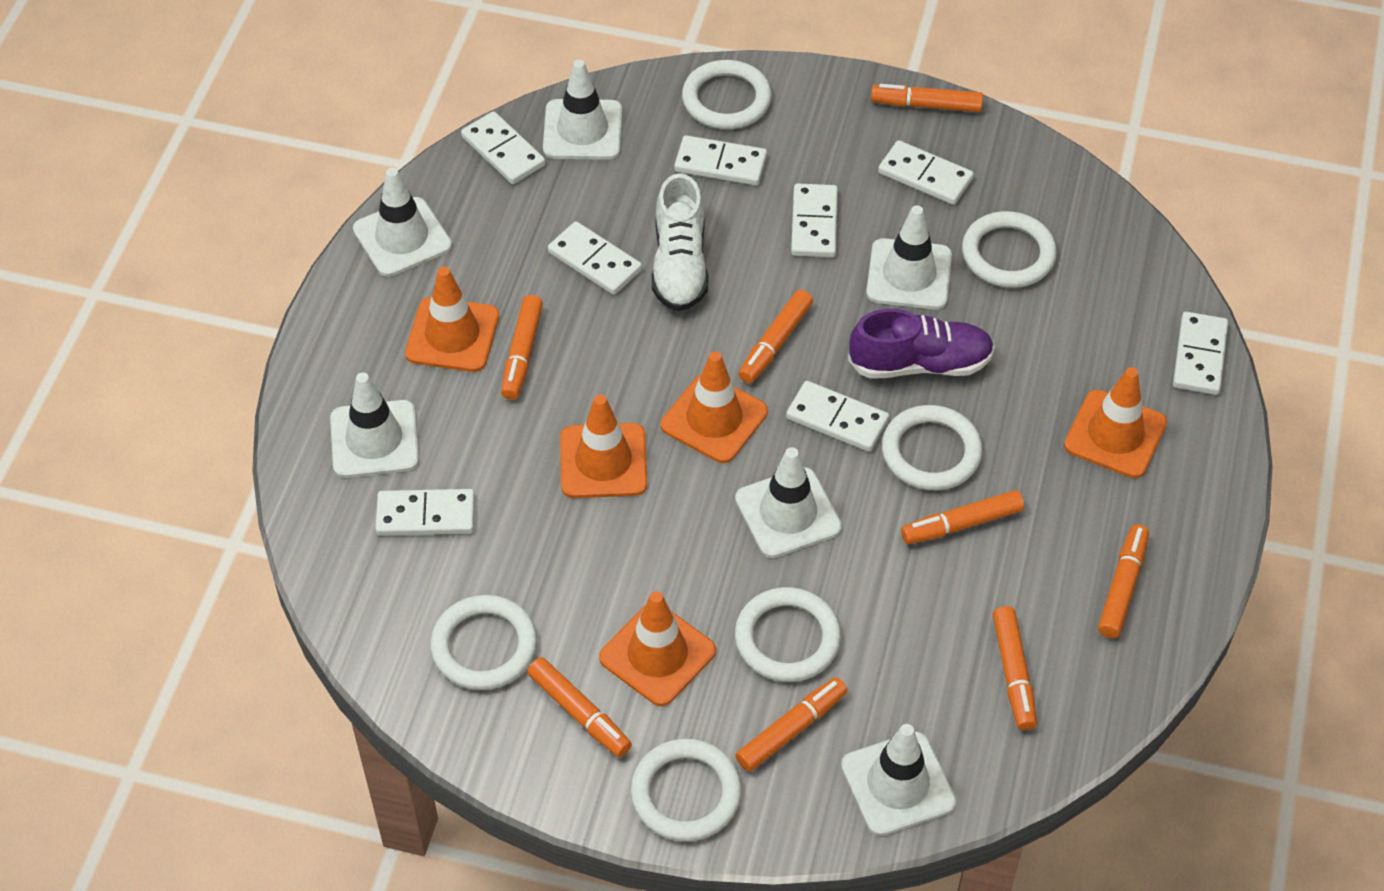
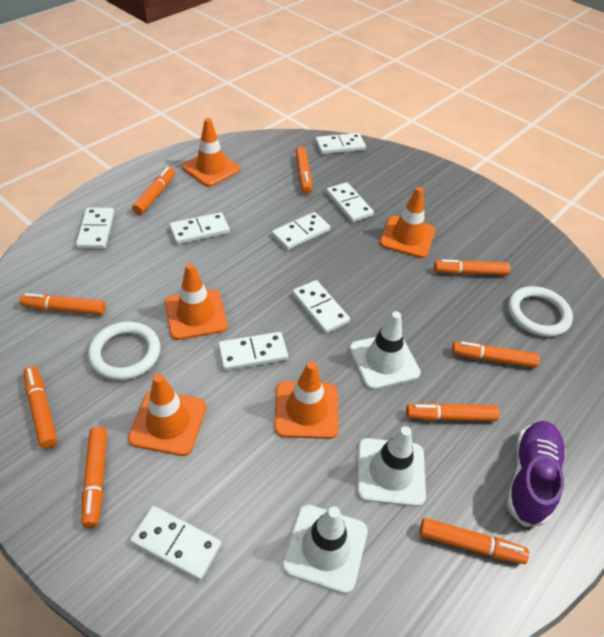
orange marker: [501,295,543,400] [527,657,632,757] [736,677,847,772] [738,290,813,383] [871,84,983,112] [901,490,1024,544] [993,606,1037,730] [1098,524,1149,638] = 8 -> [20,293,106,315] [23,366,57,448] [82,427,107,528] [132,167,175,215] [295,147,312,194] [406,403,500,421] [420,518,529,564] [434,260,510,275] [452,342,540,368] = 9
white ring: [430,595,537,690] [630,739,742,841] [682,60,772,129] [735,587,841,682] [882,405,983,490] [962,211,1057,288] = 6 -> [88,322,160,380] [508,286,573,337] = 2
white shoe: [652,173,708,312] = 1 -> none = 0
white traffic cone: [330,373,419,478] [353,168,452,277] [543,59,622,160] [735,447,842,558] [841,724,956,836] [866,205,952,310] = 6 -> [282,504,368,594] [349,311,421,390] [357,426,426,507] = 3

